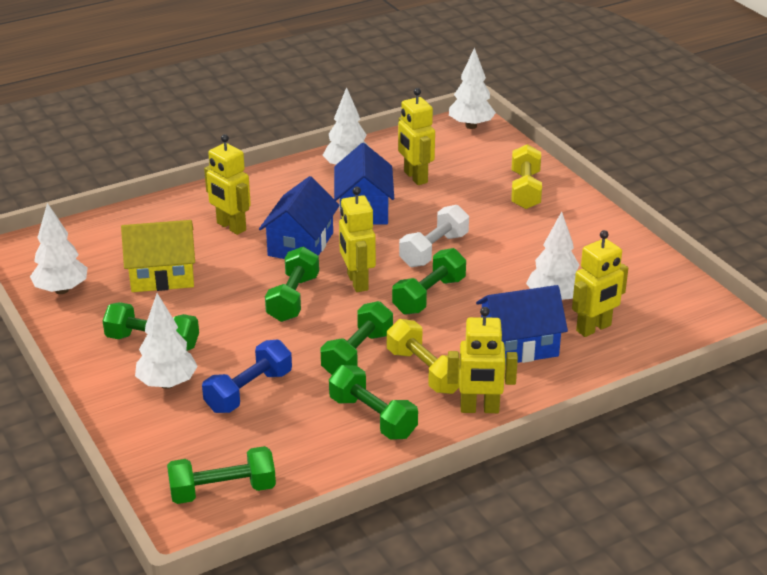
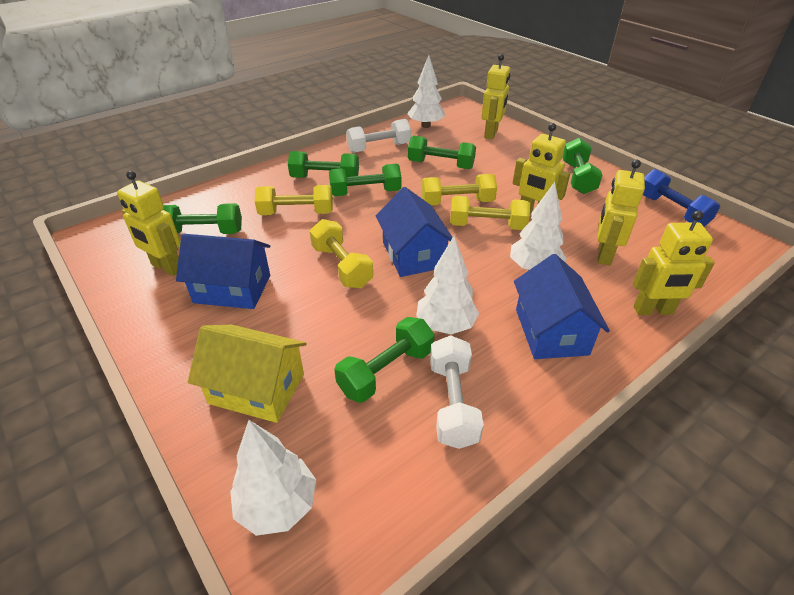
white dumbbell: [399,205,469,267] = 1 -> [346,119,411,153] [430,335,484,449] = 2
white tree: [30,203,88,294] [135,293,198,389] [323,87,368,164] [449,47,496,129] [526,212,579,300] = 5 -> [230,420,316,536] [407,55,445,128] [416,236,479,334] [510,182,567,271] = 4
yellow dumbbell: [387,319,460,394] [511,144,542,209] = 2 -> [255,185,333,215] [310,219,373,288] [421,174,497,205] [450,196,530,230] = 4

